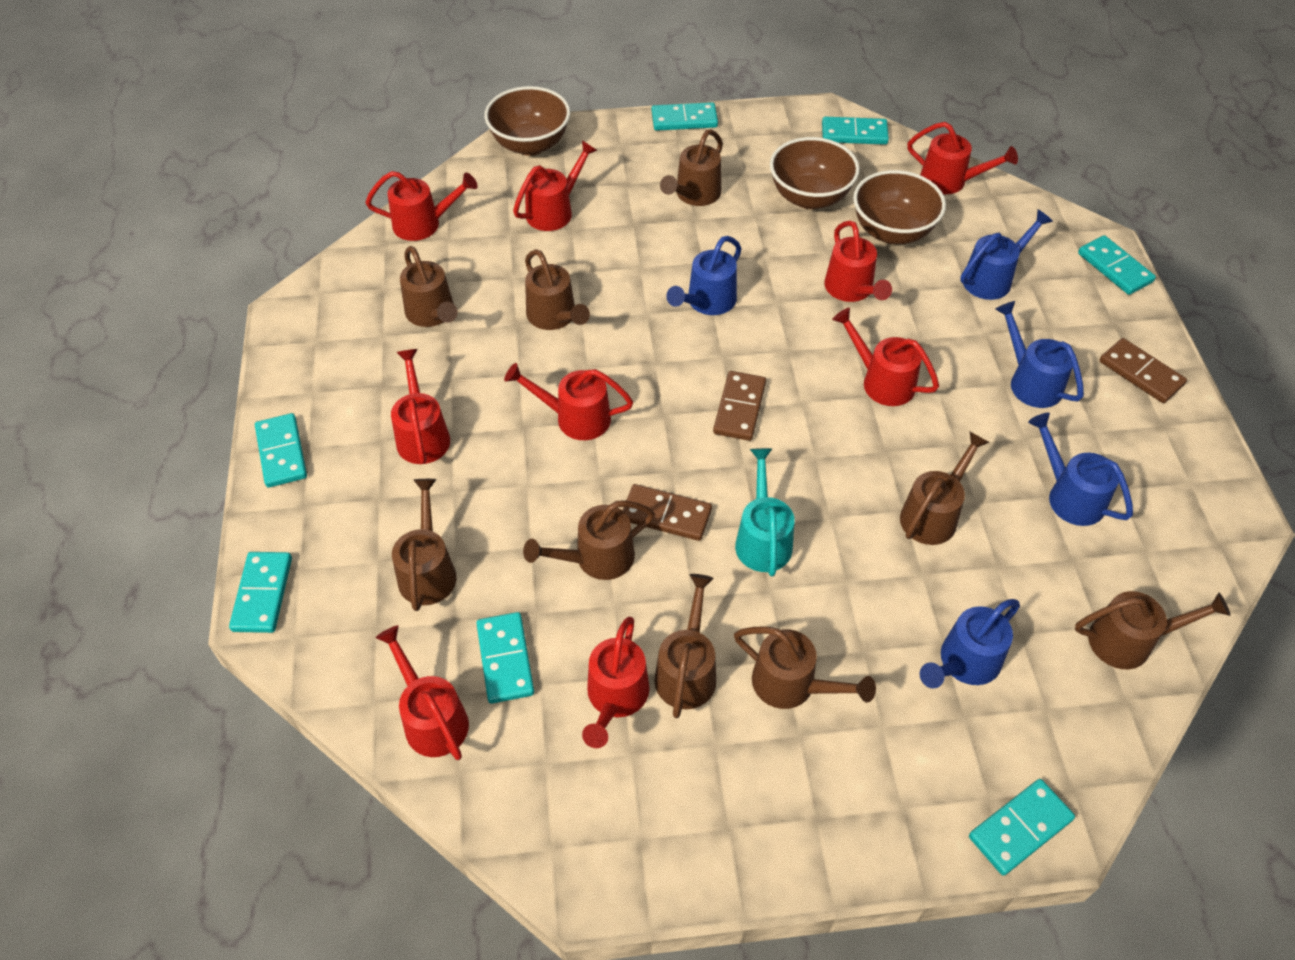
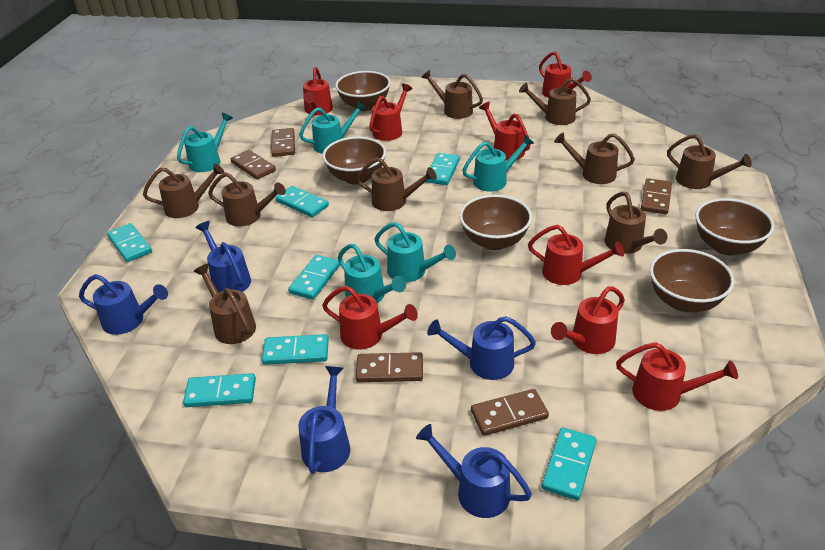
brown bowl: [484,86,570,156] [770,137,860,209] [853,170,946,244] = 3 -> [322,137,386,185] [335,71,391,111] [459,195,532,250] [650,249,734,312] [695,198,774,255] = 5
brown domino: [622,484,712,541] [713,371,766,441] [1099,338,1187,403] = 3 -> [231,150,276,180] [271,128,295,157] [356,352,423,382] [471,389,549,436] [641,178,672,214] = 5
red watering can: [366,171,478,241] [375,625,469,760] [391,349,450,464] [504,363,633,440] [513,141,598,231] [582,617,650,748] [824,220,892,302] [832,308,939,406] [907,122,1018,194] = 9 -> [303,67,333,115] [322,286,418,349] [369,84,413,141] [479,102,531,160] [528,225,624,285] [539,52,592,98] [551,286,625,354] [616,342,738,411] = 8
turquoise watering can: [735,448,794,577] = 1 -> [177,112,233,172] [299,101,367,154] [338,244,406,303] [375,222,456,282] [462,135,534,192] = 5

